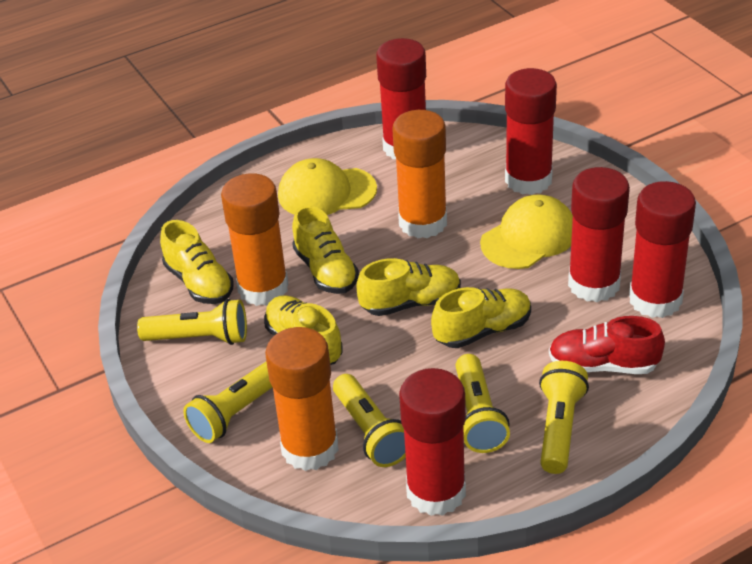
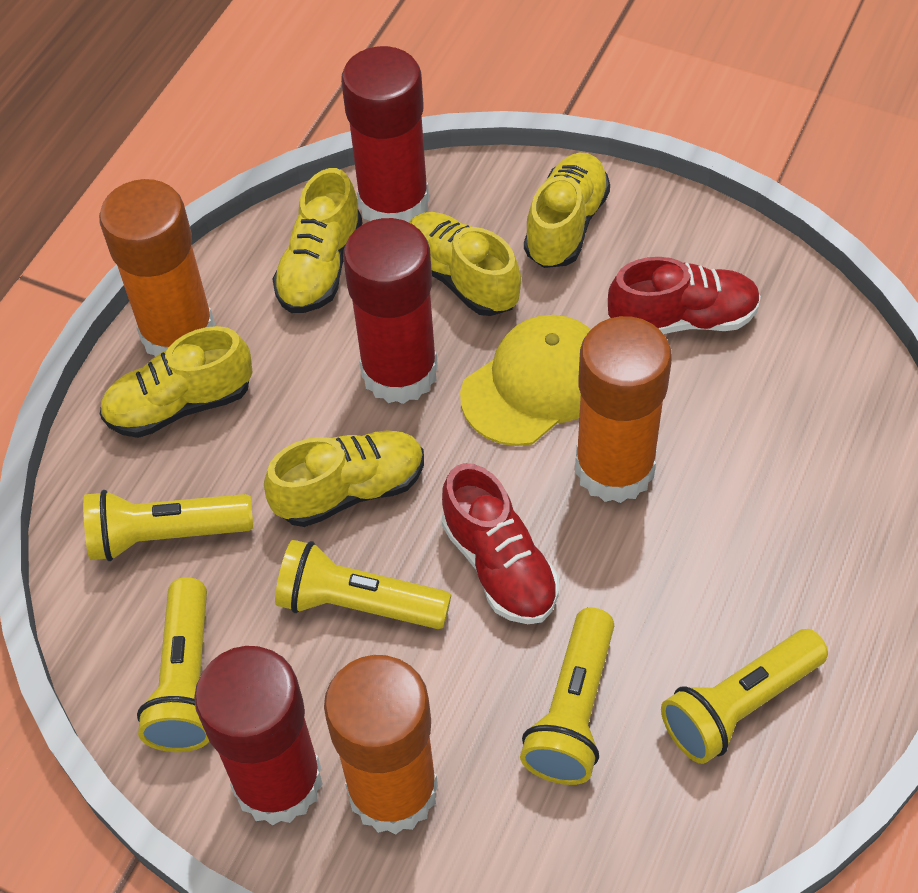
red glue stick: [376,38,426,159] [399,368,466,516] [505,68,557,195] [568,167,630,302] [629,181,696,318] = 5 -> [194,646,323,826] [341,46,429,222] [343,218,438,404] = 3
red shoe: [549,316,665,374] = 1 -> [442,463,559,624] [608,257,761,334] = 2
yellow cap: [278,158,377,215] [480,194,573,269] = 2 -> [460,315,591,446] = 1

